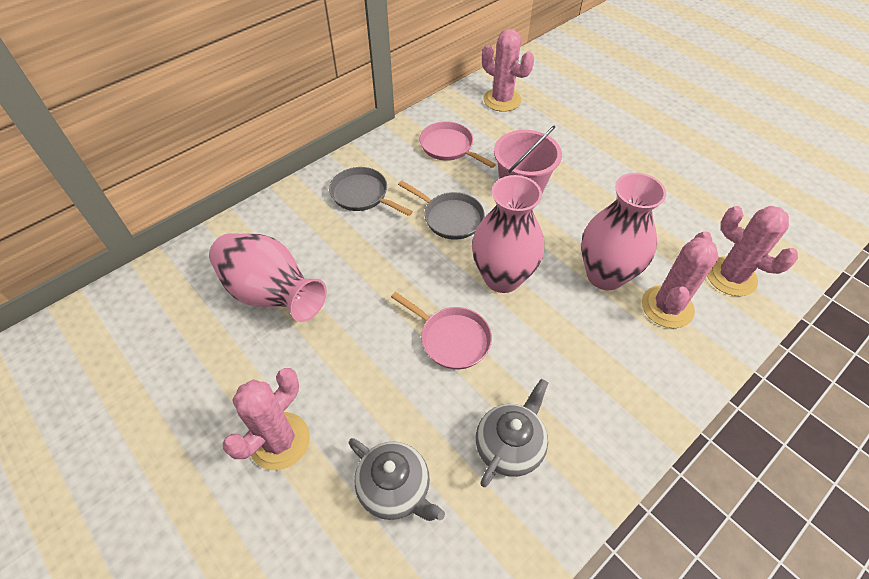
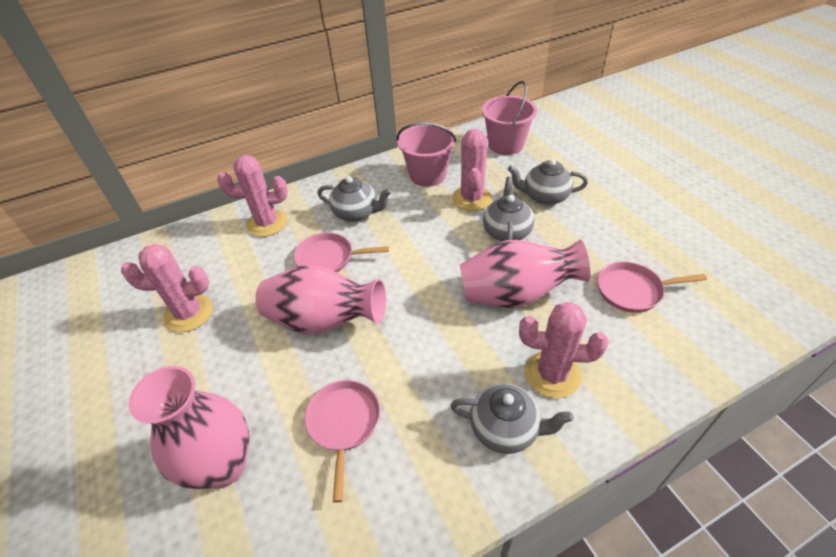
grey pan: [329,167,413,216] [398,180,485,240] = 2 -> none = 0
grey teapot: [349,438,445,521] [476,379,548,487] = 2 -> [317,176,392,222] [450,384,574,454] [483,177,534,241] [508,159,588,205] = 4
pink bucket: [494,125,562,193] = 1 -> [397,123,457,187] [482,81,537,155] = 2
pink pan: [391,292,492,370] [420,122,496,168] = 2 -> [294,233,389,272] [305,380,380,503] [597,262,707,313] = 3

